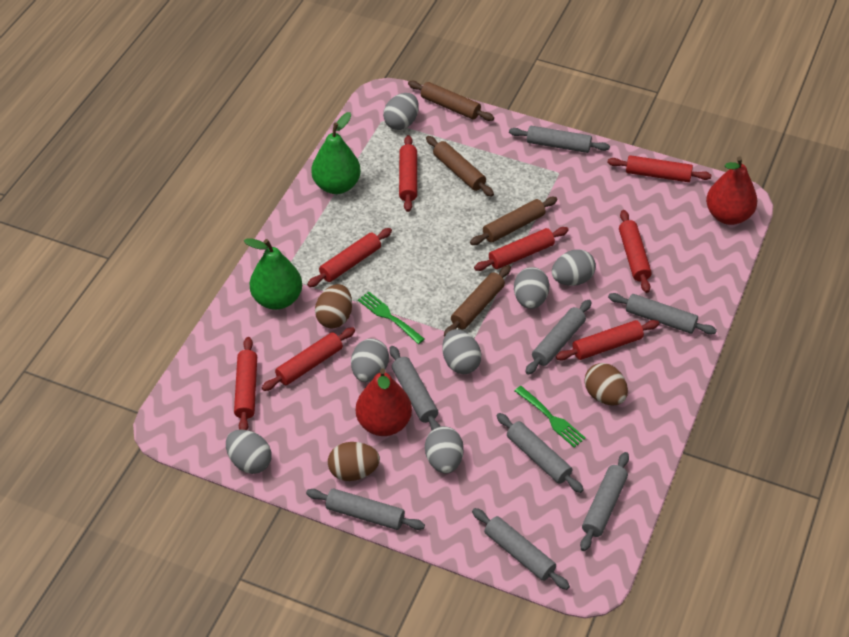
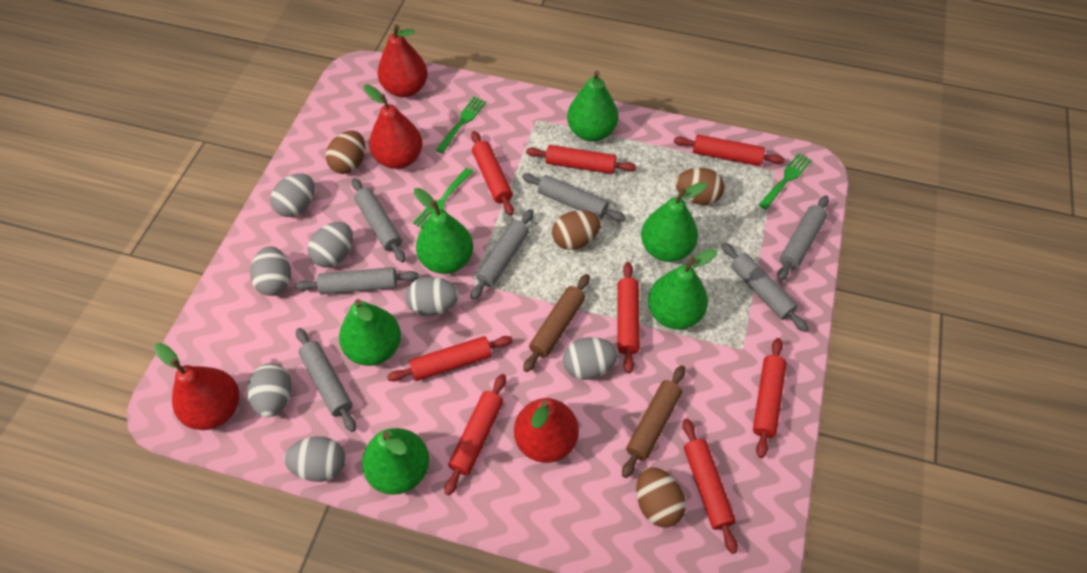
brown egg: [315,284,352,328] [328,442,380,481] [584,363,628,406] = 3 -> [326,130,365,174] [552,210,601,250] [636,467,686,528] [675,168,724,205] = 4
brown rolling pin: [408,81,494,121] [426,136,494,197] [444,265,511,337] [470,197,558,245] = 4 -> [523,274,590,372] [622,365,685,478] = 2
green fork: [358,292,424,344] [515,386,586,448] = 2 -> [413,168,473,229] [436,97,486,153] [759,153,812,210] = 3
green pear: [244,238,302,310] [311,112,361,194] = 2 -> [339,299,401,366] [362,428,429,495] [414,188,473,274] [567,71,618,142] [641,182,707,262] [648,249,717,329] = 6
grey rolling pin: [306,488,425,530] [389,346,441,430] [472,508,570,590] [497,413,584,493] [509,126,610,153] [525,300,591,375] [580,452,629,551] [608,293,717,335] = 8 -> [295,267,419,295] [296,328,356,432] [352,178,406,262] [470,209,533,300] [522,173,626,221] [722,243,808,332] [777,195,829,281] = 7
red pear: [356,368,412,436] [706,156,757,225] = 2 -> [154,343,239,430] [364,84,423,169] [378,24,428,98] [514,398,579,463] = 4

